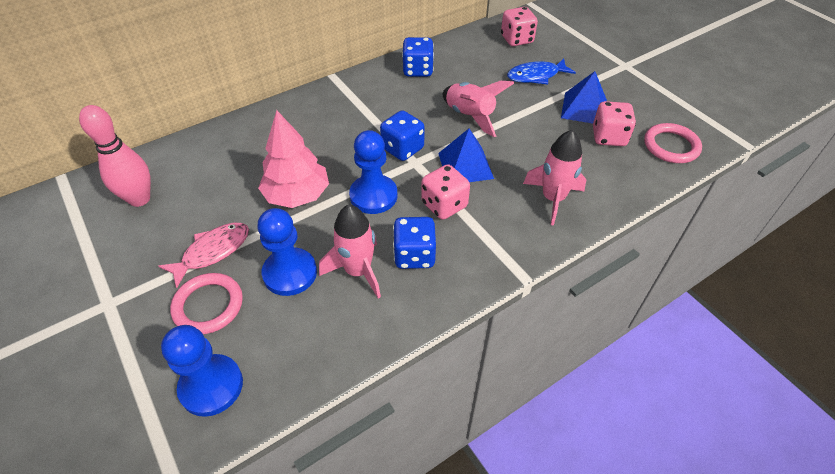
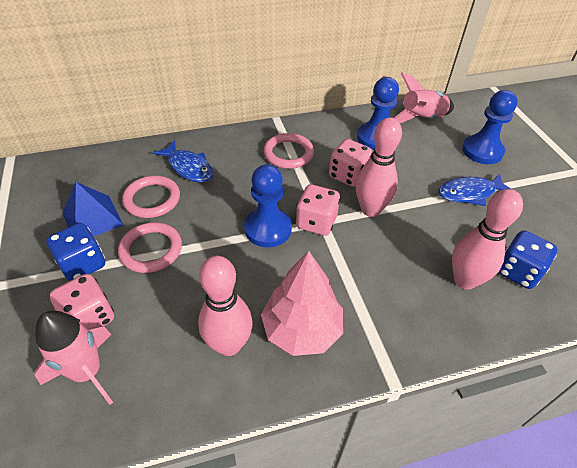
blue dice: [380,110,425,161] [393,217,436,269] [402,37,434,77] = 3 -> [46,223,105,281] [498,231,557,289] = 2
blue fish: [507,58,576,84] = 1 -> [153,140,214,183] [438,173,511,206] = 2
blue pyramid: [438,129,494,182] [561,71,607,124] = 2 -> [62,182,123,237] = 1
pink bowling pin: [79,105,151,207] = 1 -> [198,256,253,356] [356,117,402,217] [452,189,523,290] = 3
pink fish: [158,223,249,288] = 1 -> none = 0
pink ring: [170,273,243,334] [644,123,702,163] = 2 -> [118,222,182,273] [122,176,180,218] [263,133,314,169] = 3
pink rocket: [319,205,381,299] [443,81,514,137] [523,130,587,225] = 3 -> [34,310,113,405] [394,72,454,123] = 2

